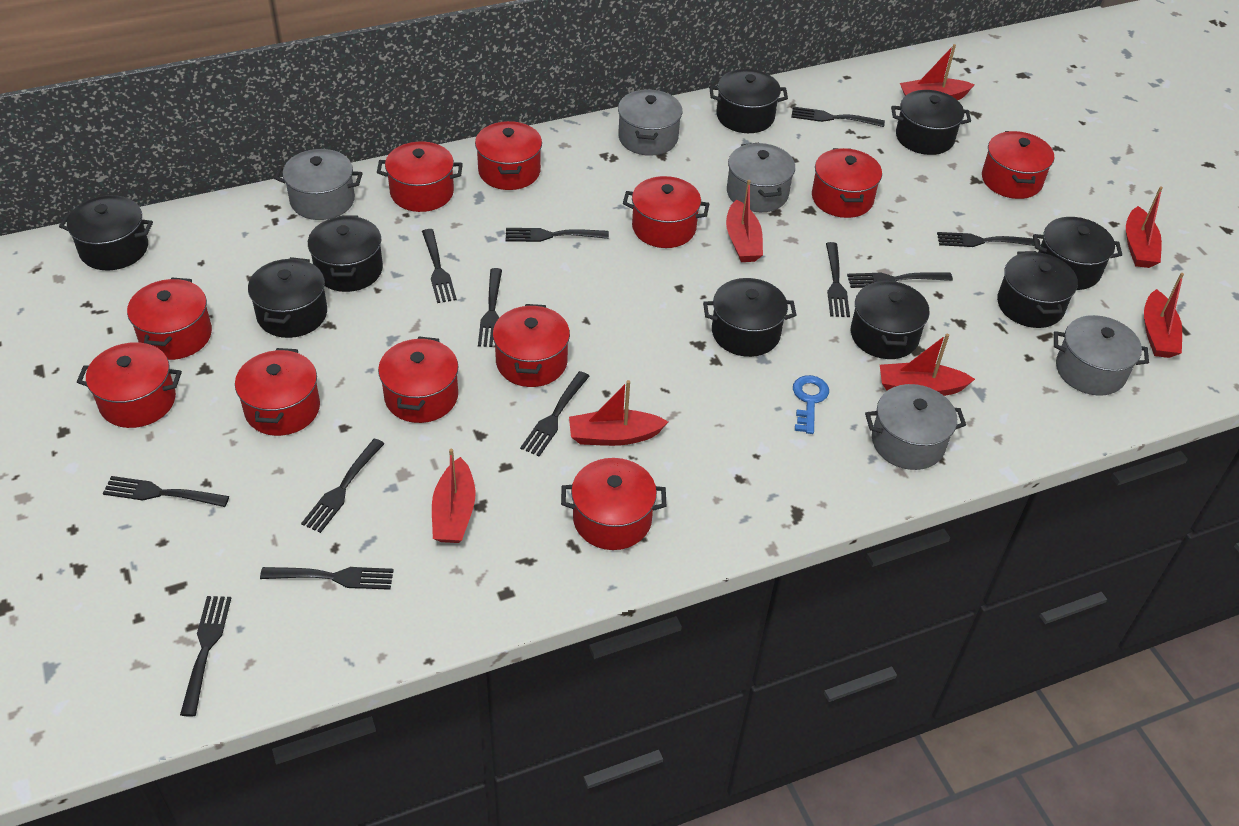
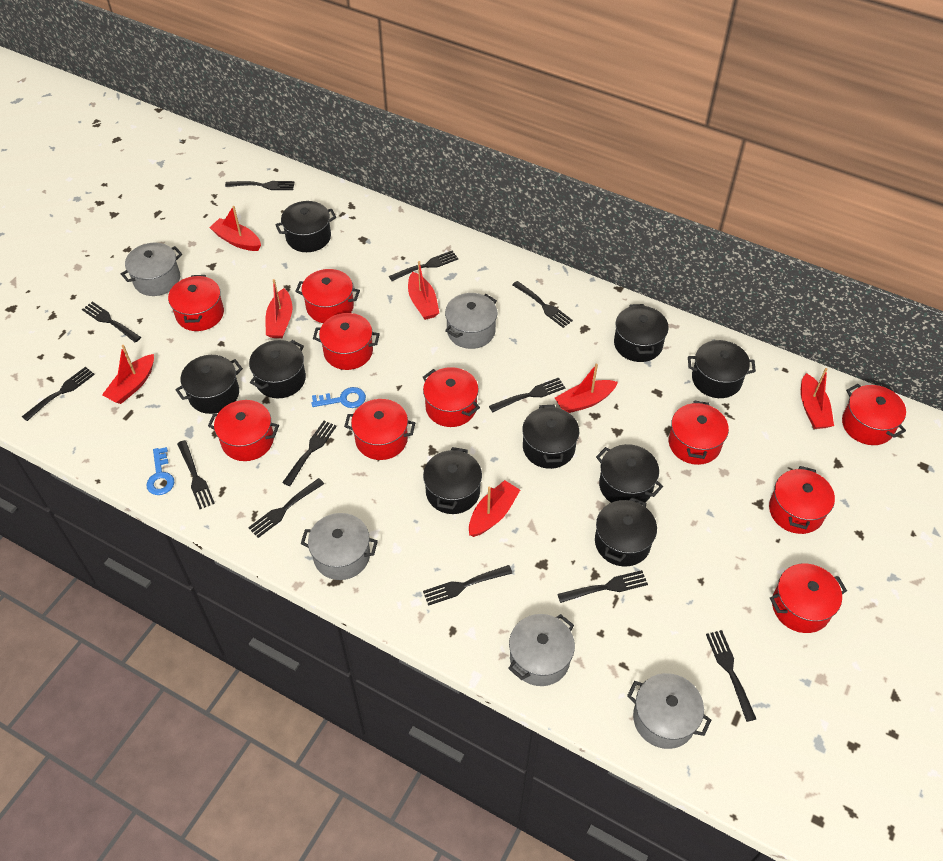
blue key: [793,375,829,434] = 1 -> [146,447,174,495] [312,387,366,408] = 2
red pot: [77,342,182,428] [127,278,212,360] [235,348,320,436] [377,142,463,212] [378,337,458,423] [475,121,542,190] [493,304,570,387] [561,458,666,550] [623,176,709,248] [812,148,882,218] [982,131,1054,199] = 11 -> [168,275,224,331] [208,400,279,461] [295,269,360,323] [313,313,380,370] [344,399,415,460] [423,367,480,427] [669,400,729,465] [769,466,835,534] [770,564,847,633] [842,384,906,445] = 10

